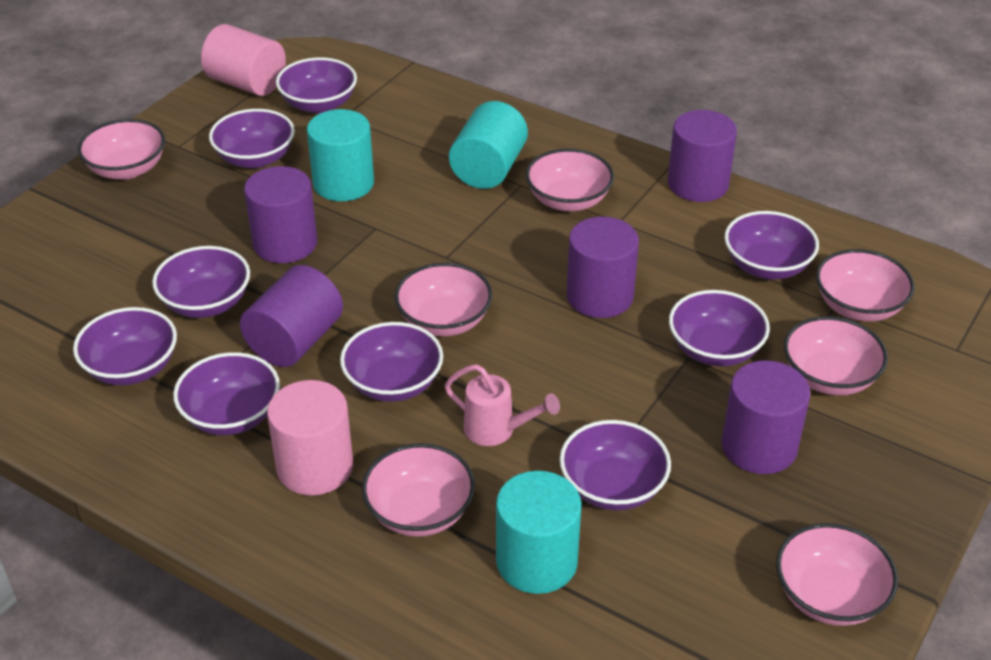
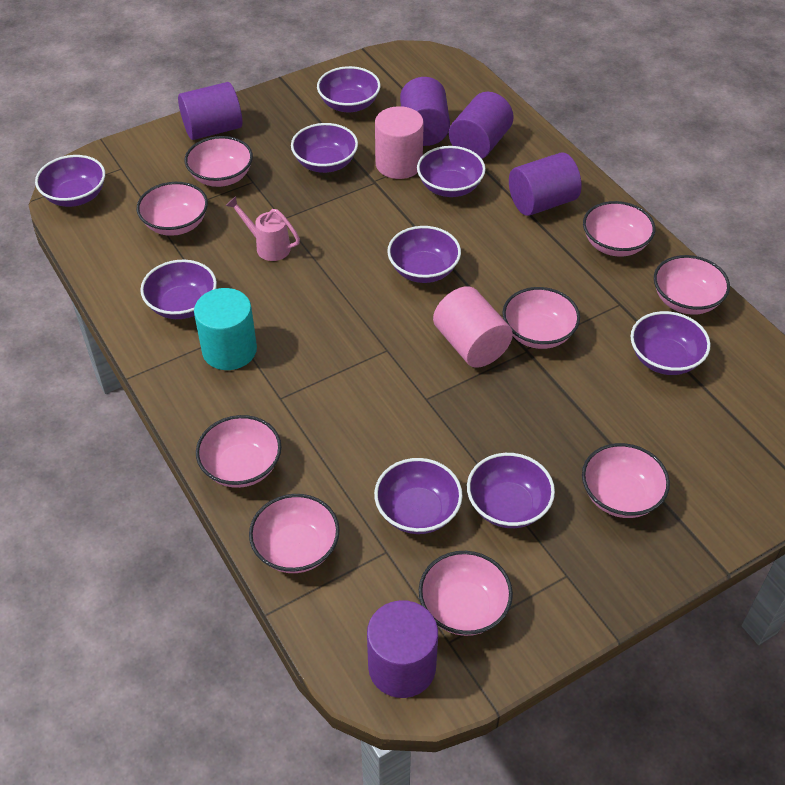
pink bowl: [78,119,165,180] [362,443,475,537] [394,263,493,336] [526,149,614,211] [776,523,898,626] [784,316,888,395] [816,249,915,322] = 7 -> [137,182,208,236] [185,136,253,187] [196,415,282,488] [249,494,340,573] [419,551,513,636] [502,287,580,349] [582,443,670,518] [583,201,655,257] [654,255,730,315] = 9
turquoise cylinder: [307,109,374,201] [449,101,528,189] [496,471,582,594] = 3 -> [194,288,257,370] = 1

